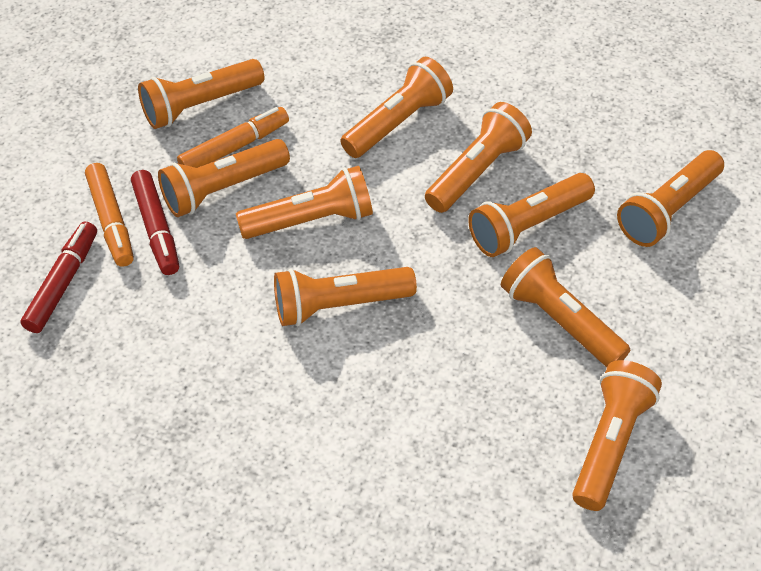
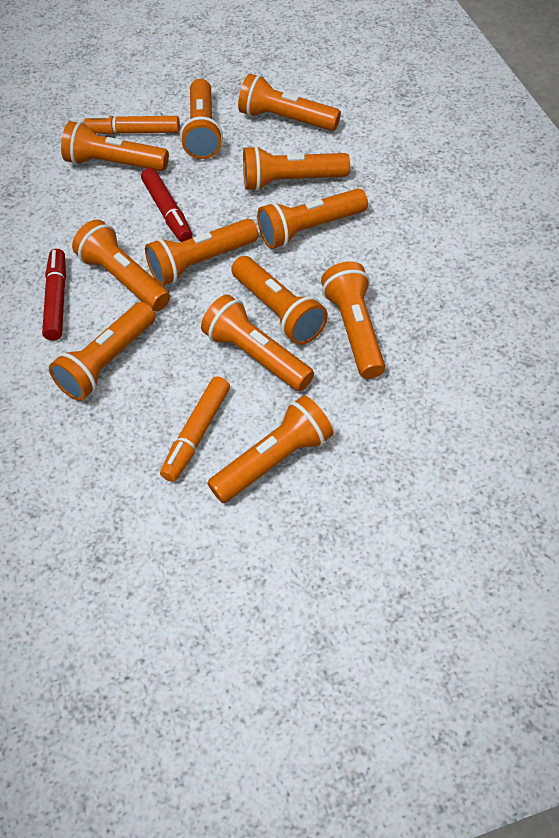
orange flashlight: [138,59,264,129] [158,139,290,217] [236,166,373,239] [274,267,417,326] [340,57,453,158] [425,102,532,213] [468,173,595,257] [501,247,630,367] [572,360,662,511] [617,150,724,247] = 10 -> [49,302,156,401] [61,121,169,171] [72,220,170,311] [145,219,258,286] [180,79,223,159] [201,295,314,391] [207,395,333,503] [231,256,328,345] [238,74,341,131] [243,145,350,191] [257,188,368,249] [321,261,385,379] = 12

